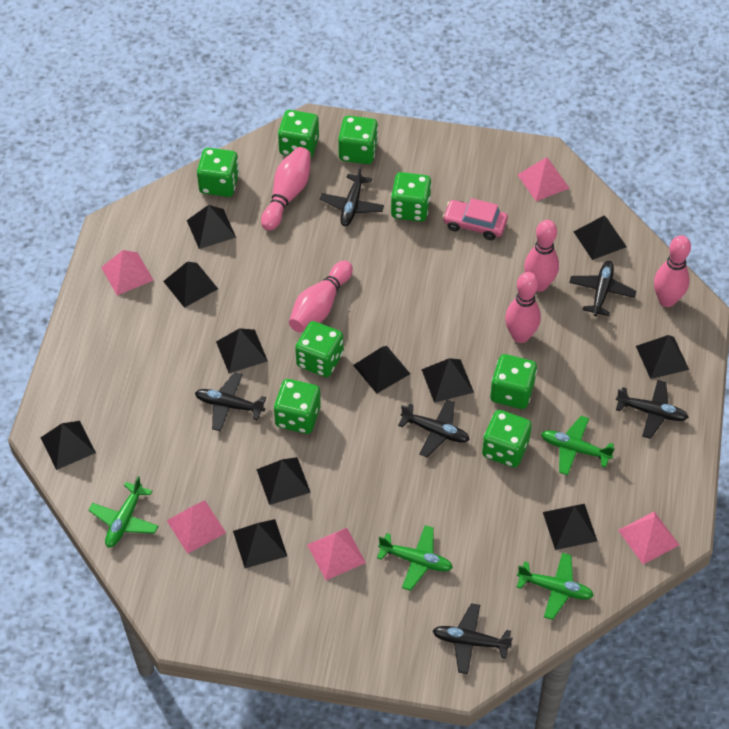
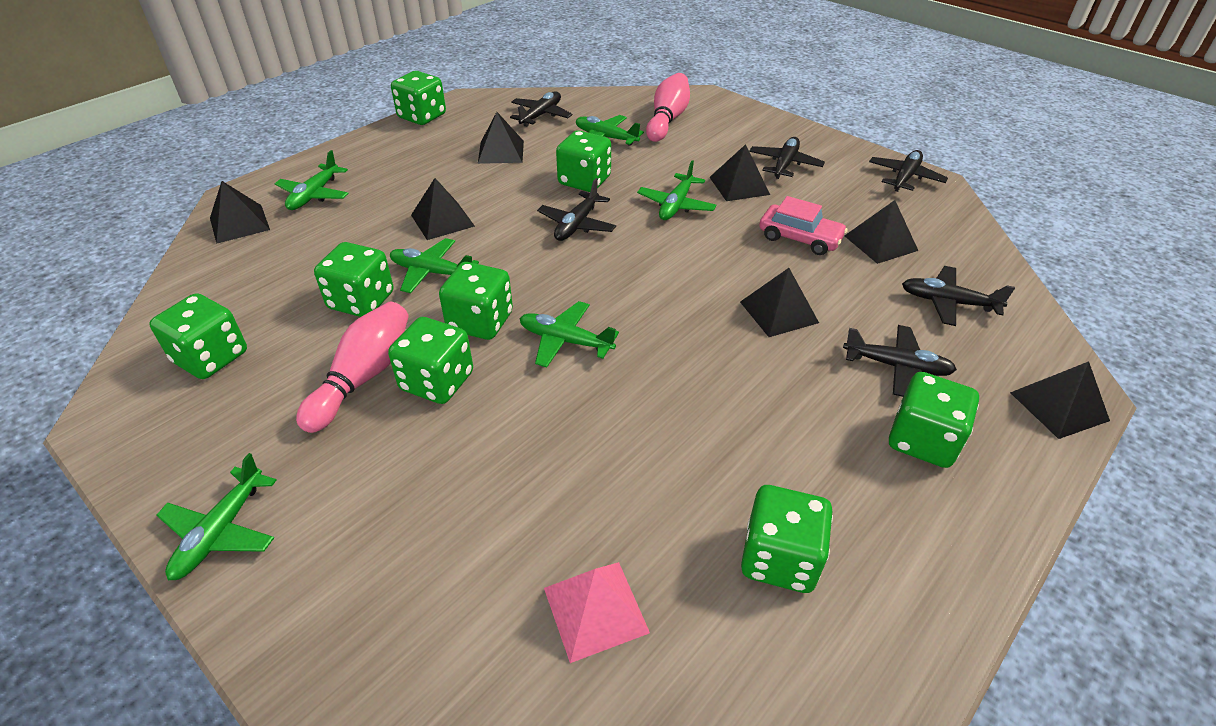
black pyramid: [40,421,96,470] [163,261,218,308] [187,205,236,249] [216,328,268,373] [233,519,287,568] [256,457,311,505] [353,346,410,394] [421,358,474,403] [543,504,597,550] [574,215,627,260] [636,335,689,379] = 11 -> [210,181,270,244] [411,178,475,240] [478,112,524,164] [709,144,770,201] [740,268,819,337] [844,200,918,264] [1010,361,1110,439] = 7
green plane: [88,476,158,548] [377,525,453,591] [517,553,594,620] [541,416,615,475] = 4 -> [156,453,277,581] [275,150,349,210] [390,238,479,293] [520,301,619,368] [576,115,644,146] [637,160,717,220] = 6
pink bowling pin: [261,147,311,231] [289,261,353,332] [505,272,541,343] [524,220,559,292] [654,235,691,307] = 5 -> [296,302,409,433] [646,73,690,142] = 2
pink pyramid: [101,250,153,295] [167,500,226,554] [307,528,366,580] [518,157,569,201] [618,511,679,564] = 5 -> [544,562,650,663] = 1

